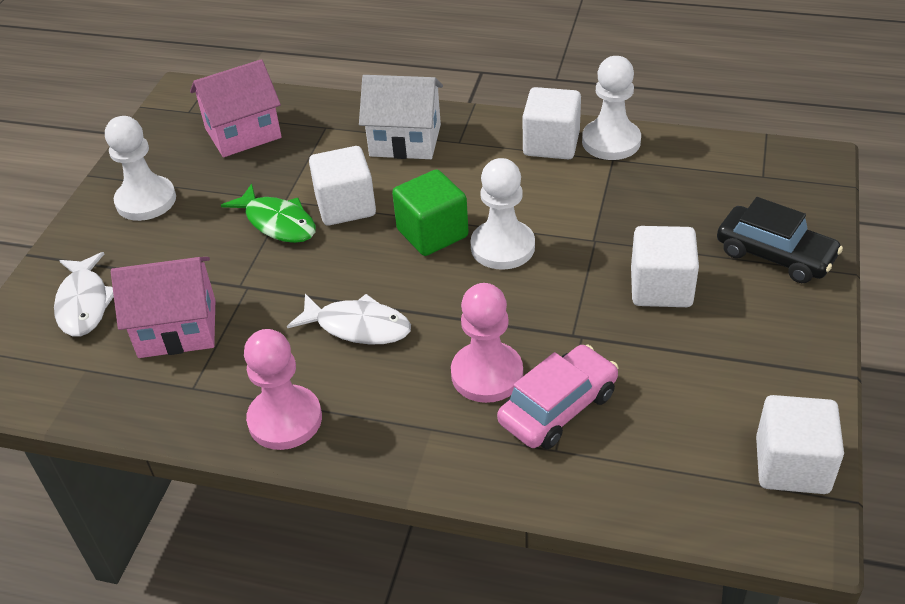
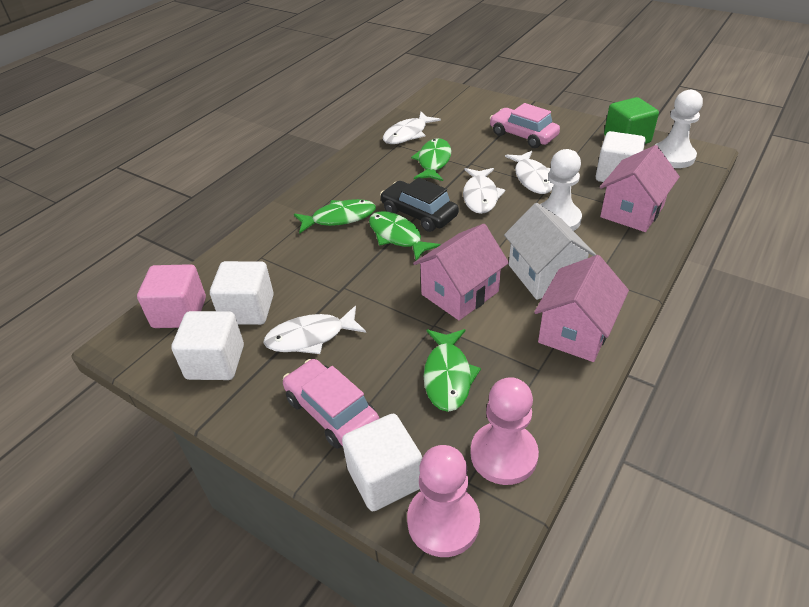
green fish: [221,184,316,243] = 1 -> [294,199,376,234] [369,211,441,260] [411,138,451,181] [424,329,481,412] = 4
pink car: [497,345,619,449] = 1 -> [283,359,379,449] [490,103,560,148] = 2
pink cube: none = 0 -> [137,264,206,328] = 1
pink house: [111,257,215,358] [190,59,282,157] = 2 -> [413,224,509,320] [534,255,629,362] [599,145,680,232] = 3
white fish: [54,252,114,336] [287,294,411,344] = 2 -> [264,306,366,354] [383,112,441,144] [463,168,505,214] [505,151,554,194] = 4
white pawn: [105,116,176,221] [470,158,535,270] [582,56,641,160] = 3 -> [540,149,582,231] [655,90,703,168] = 2

